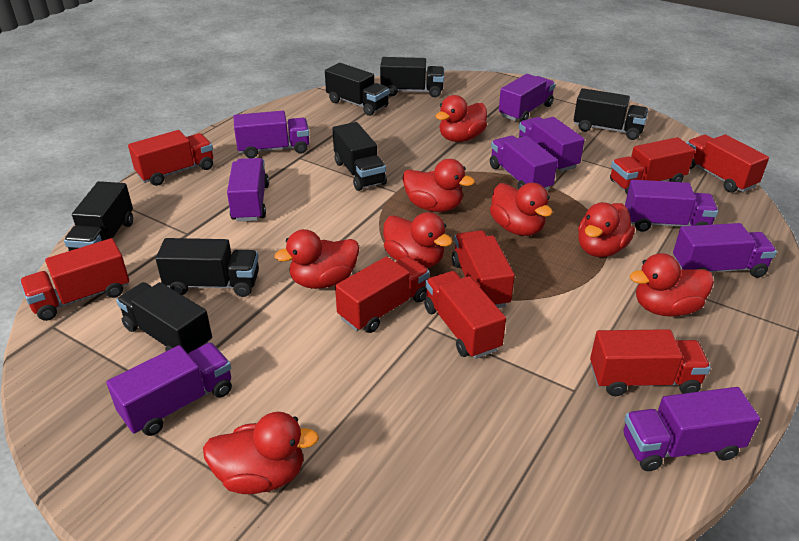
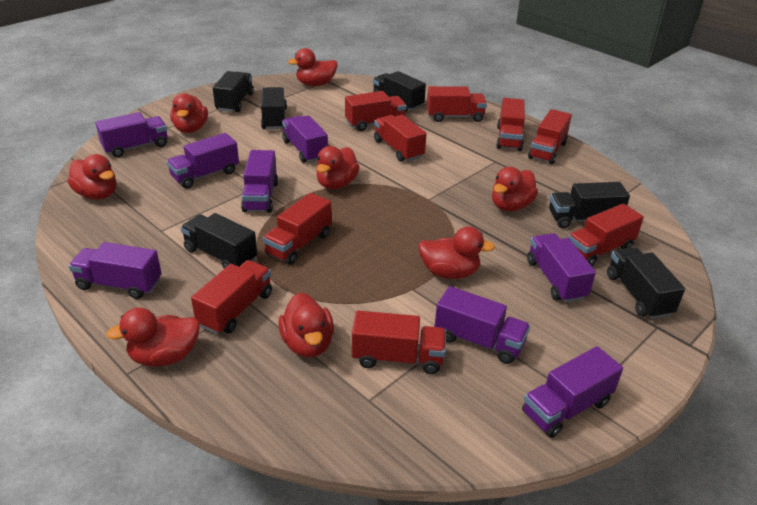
black truck: [64,181,133,251] [116,282,212,353] [156,238,259,297] [325,63,389,116] [332,122,387,191] [380,57,444,97] [574,88,648,140] = 7 -> [181,213,257,269] [213,71,254,112] [261,87,287,130] [373,71,426,112] [549,182,630,228] [607,247,685,319] = 6
purple truck: [106,343,232,436] [227,158,269,222] [233,111,309,158] [490,135,558,191] [499,74,555,122] [518,117,585,172] [623,387,760,471] [625,180,718,232] [673,223,777,278] = 9 -> [69,242,162,299] [95,112,168,157] [167,133,239,189] [241,150,278,213] [282,115,328,163] [435,286,530,364] [522,346,623,438] [527,233,596,303] = 8
red truck: [20,238,129,321] [128,130,213,186] [335,256,430,333] [424,271,506,359] [452,230,515,308] [590,329,711,396] [610,137,695,194] [687,134,769,193] = 8 -> [191,260,272,334] [263,193,332,265] [345,91,407,131] [352,311,446,374] [374,115,427,162] [427,86,487,122] [496,98,525,151] [528,109,572,164] [568,203,644,266] = 9

